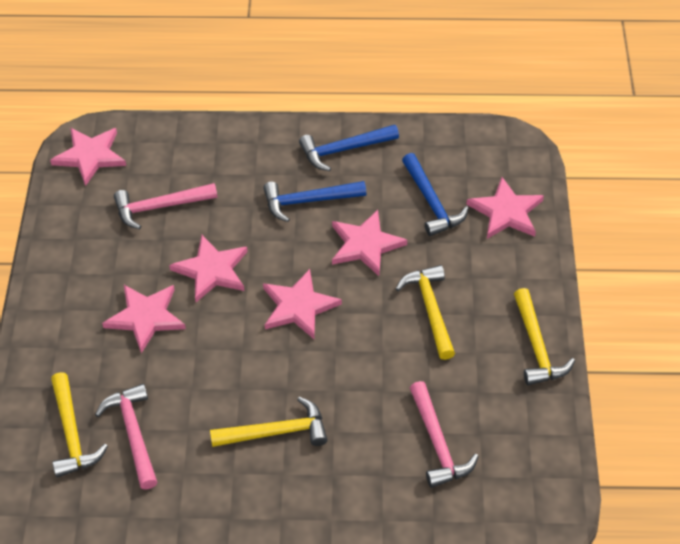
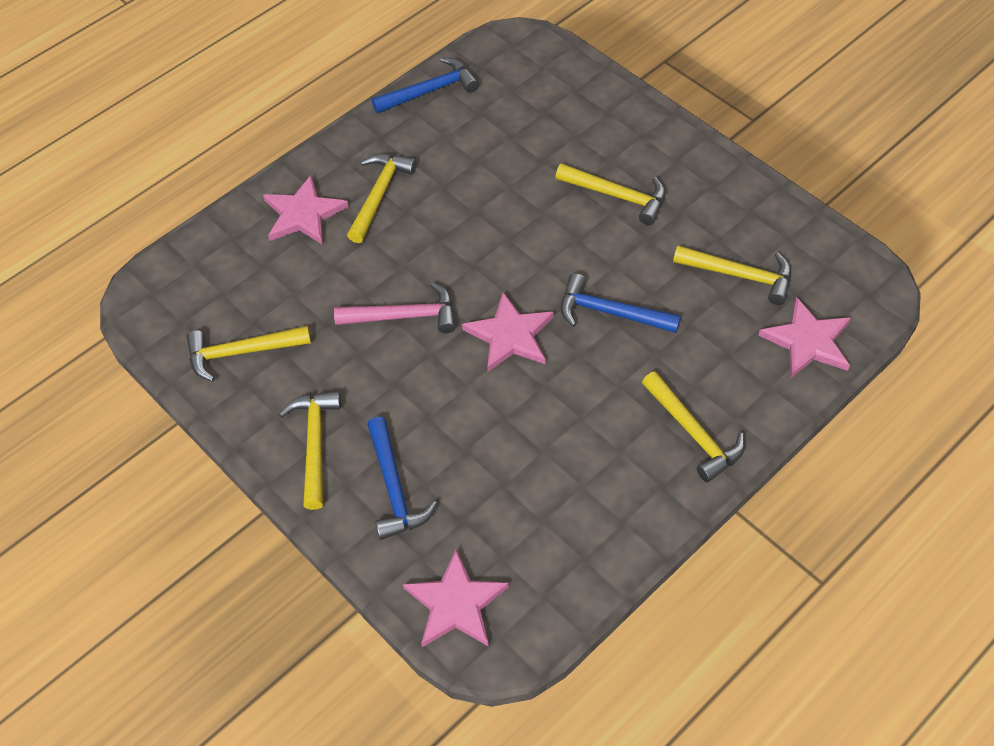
pink hammer: [95,384,157,489] [114,183,218,229] [410,381,479,488] = 3 -> [334,282,456,333] = 1
pink star: [50,128,126,186] [102,285,186,353] [169,235,248,302] [263,269,342,339] [332,210,407,276] [466,177,544,239] = 6 -> [263,175,349,245] [403,549,509,647] [462,292,554,372] [759,297,851,379] = 4
yellow hammer: [51,372,108,478] [210,397,328,447] [396,265,455,360] [514,288,575,385] = 4 -> [186,326,311,382] [279,391,341,510] [347,153,417,243] [555,163,666,225] [642,371,745,482] [673,245,791,305] = 6

